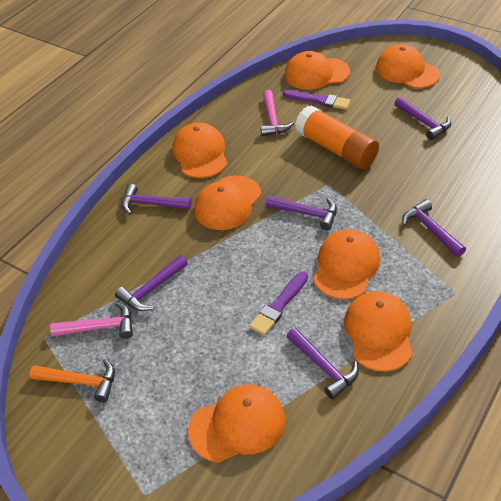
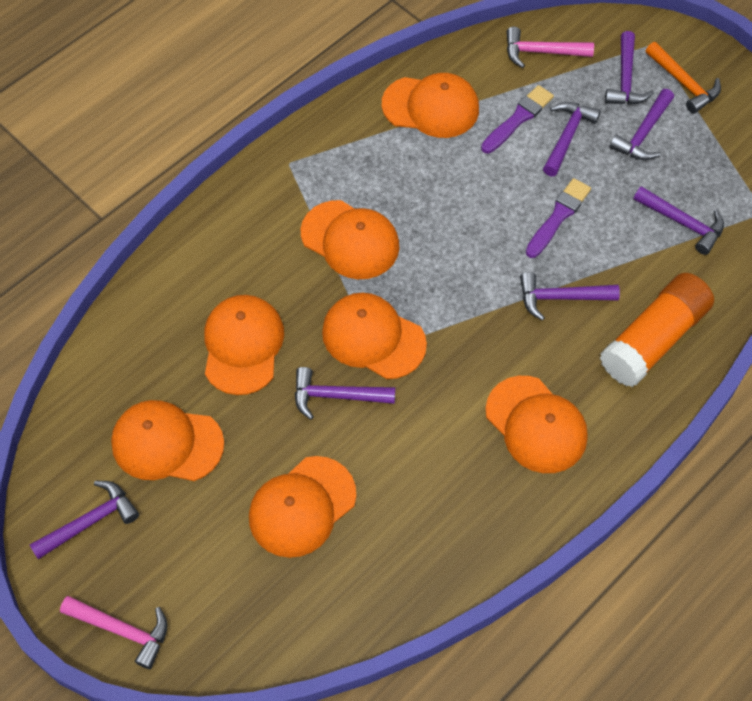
purple hammer: [115,255,188,311] [122,184,192,215] [266,196,337,230] [287,328,359,399] [394,97,451,140] [402,199,466,257] = 6 -> [30,481,139,559] [295,367,395,420] [520,272,620,321] [543,102,601,177] [605,31,654,105] [609,89,674,160] [633,186,724,255] = 7

